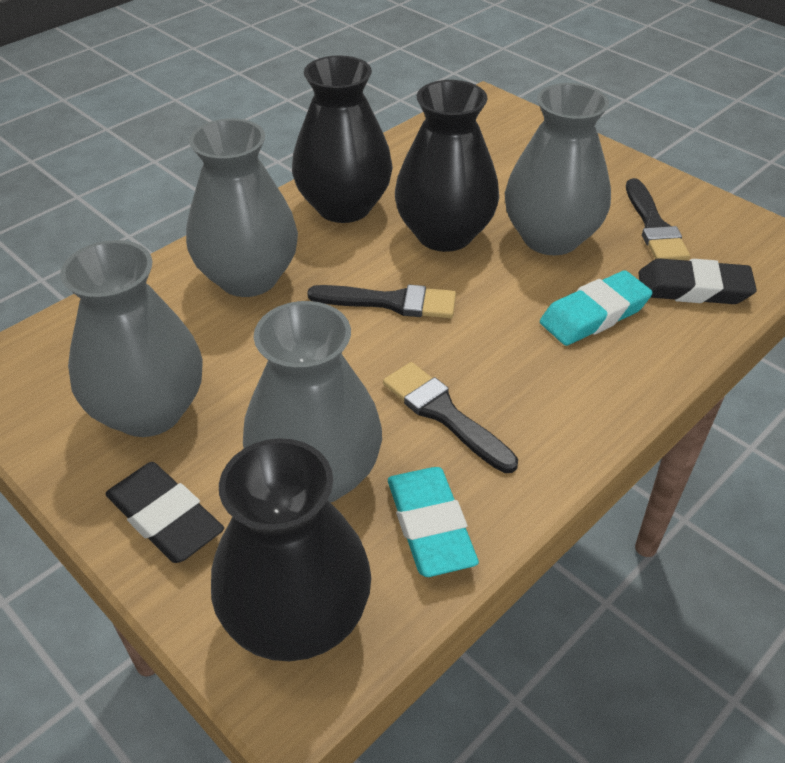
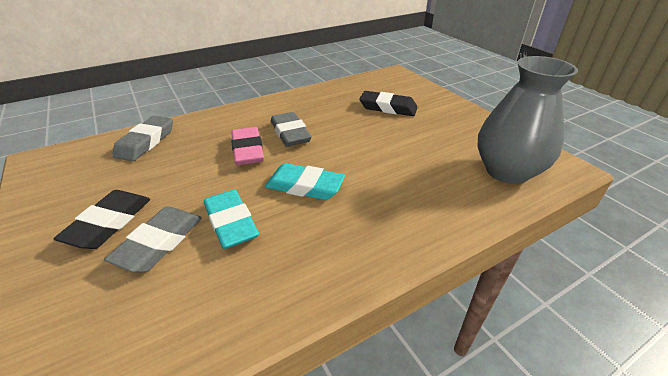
black brush: [307,285,456,318] [383,362,518,473] [626,178,690,260] = 3 -> none = 0
black vase: [211,438,371,661] [292,55,393,223] [395,80,499,252] = 3 -> none = 0
grey eraser: none = 0 -> [104,206,202,273] [112,116,173,162] [271,112,312,147] = 3
grey vase: [60,240,203,437] [186,118,298,297] [243,301,382,503] [505,83,611,255] = 4 -> [477,56,578,184] = 1
pink eraser: none = 0 -> [231,127,264,165] = 1

